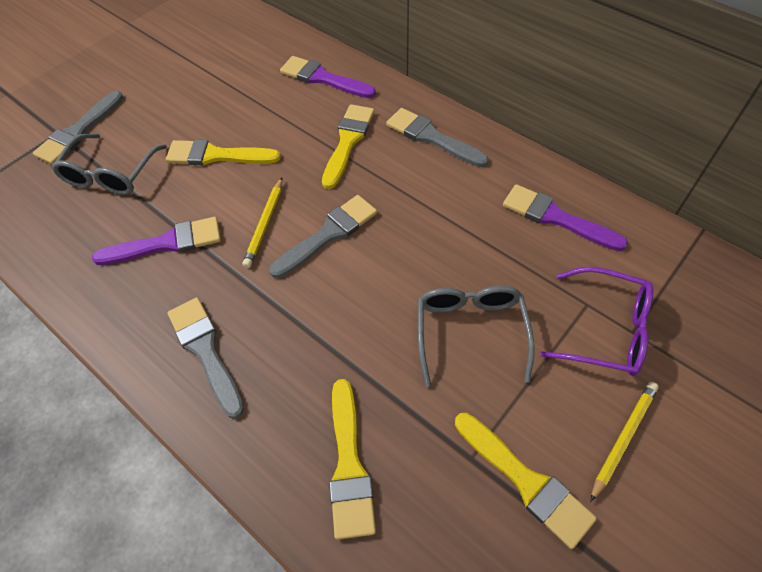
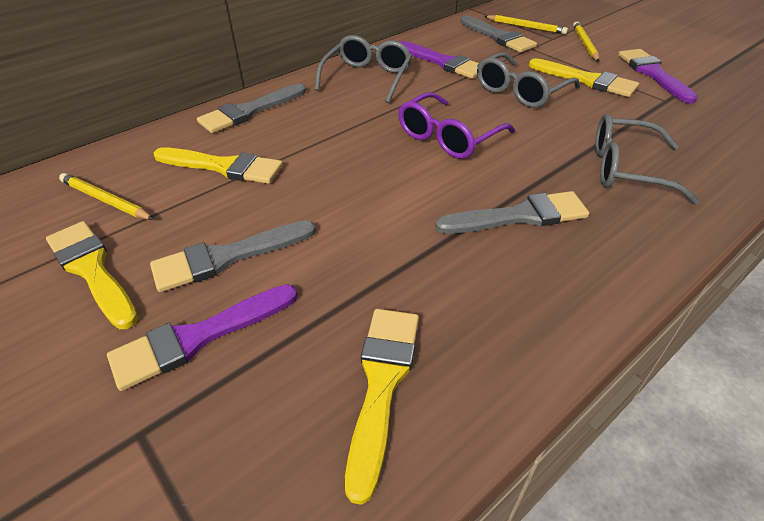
grey glasses: [52,134,167,195] [418,286,534,387] = 2 -> [315,35,412,103] [477,52,580,108] [595,114,700,205] = 3
yellow pencil: [242,178,282,268] [590,382,659,502] = 2 -> [59,173,154,220] [484,15,568,34] [573,22,600,62] = 3

